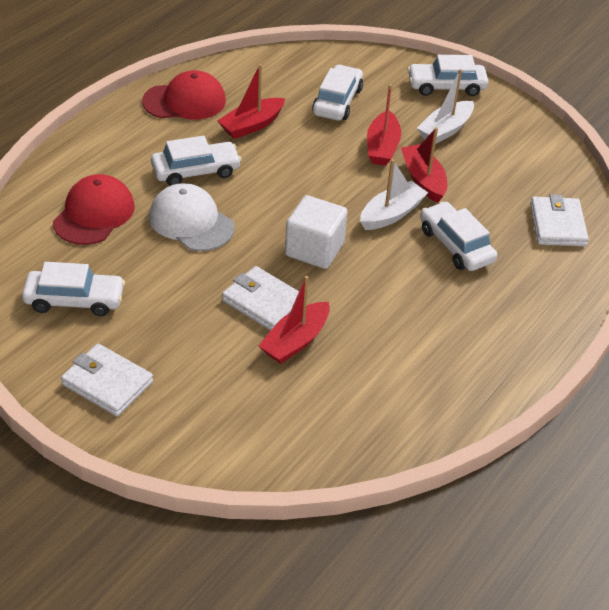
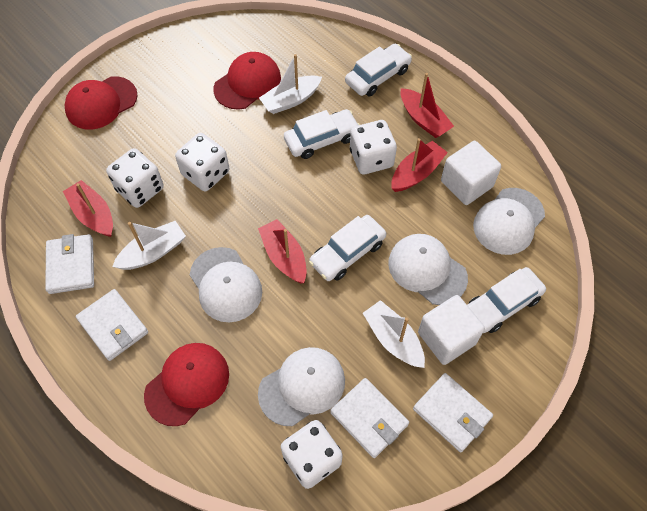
red cap: [53,174,135,245] [142,70,226,119] = 2 -> [64,76,138,130] [144,343,229,426] [213,52,281,110] = 3
white boat: [360,159,428,230] [417,69,474,144] = 2 -> [112,221,186,270] [259,54,322,114] [363,300,425,368] = 3
white cap: [149,183,235,251] = 1 -> [190,247,262,322] [258,347,345,426] [388,234,468,305] [473,188,545,255] = 4
white car: [22,262,125,316] [151,135,242,186] [312,65,363,121] [407,55,488,96] [420,201,497,271] = 5 -> [284,109,360,159] [309,215,386,281] [345,44,412,97] [467,267,546,333] = 4
white cube: [285,195,348,269] = 1 -> [418,295,485,365] [441,141,501,205] = 2
white dice: none = 0 -> [106,148,164,208] [175,133,229,192] [281,420,343,489] [350,120,397,174] = 4
white wallet: [61,344,153,416] [222,266,299,331] [530,194,589,247] = 3 -> [45,234,94,294] [76,289,148,361] [330,378,409,458] [413,373,493,452] = 4

